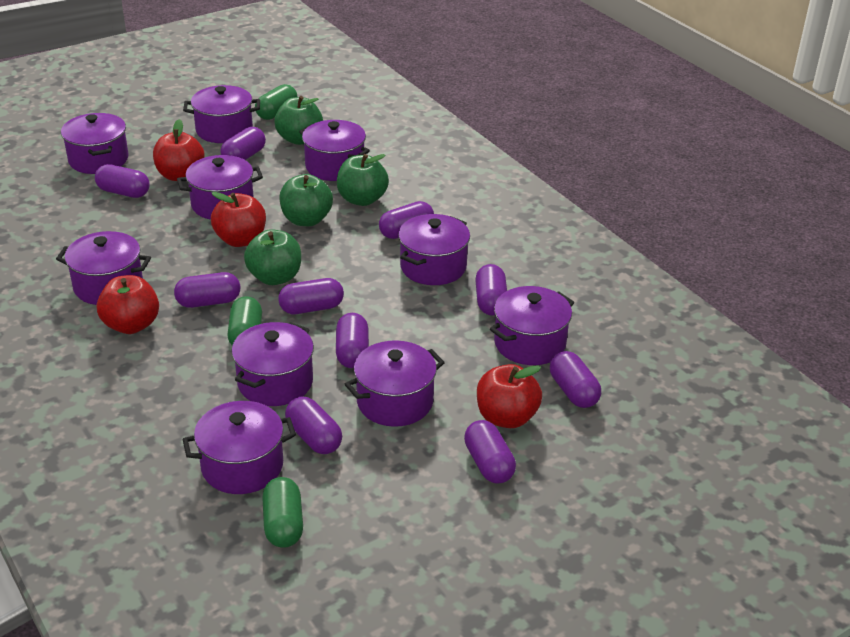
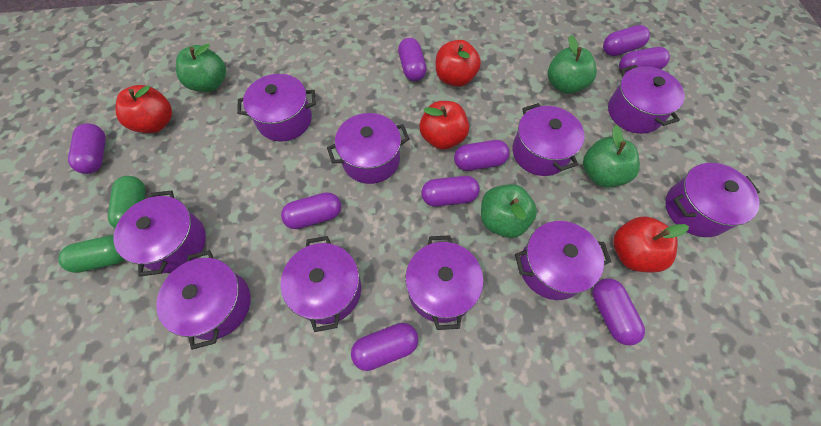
green capsule: [227,296,262,346] [255,84,297,120] [262,477,303,548] = 3 -> [58,235,125,273] [108,176,145,228] = 2
purple capsule: [95,164,150,198] [174,272,240,308] [220,127,266,160] [278,278,344,314] [285,397,342,454] [336,313,369,368] [379,201,434,239] [464,420,516,483] [475,264,507,316] [550,351,601,408] = 10 -> [68,123,106,174] [281,192,341,229] [351,323,418,371] [398,38,427,81] [421,176,480,207] [454,140,510,171] [592,278,645,346] [603,25,650,56] [619,47,670,73] = 9

